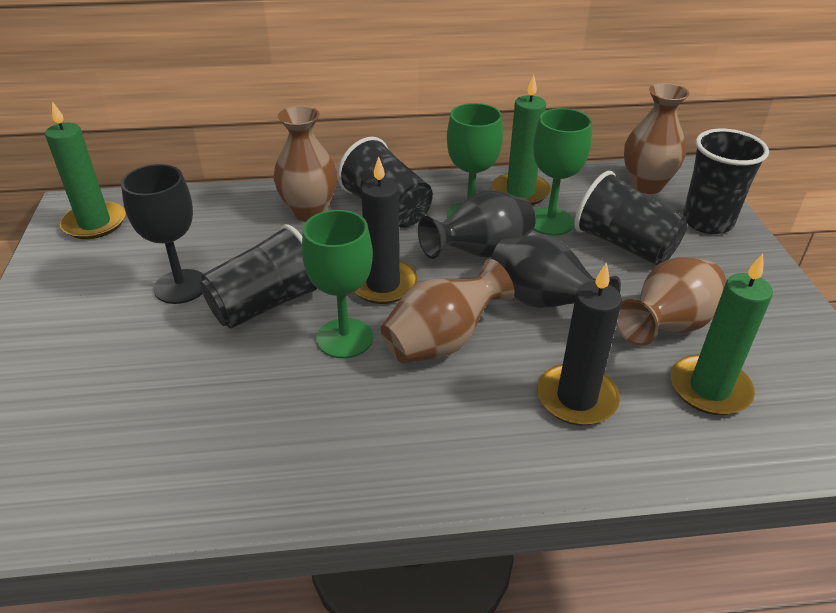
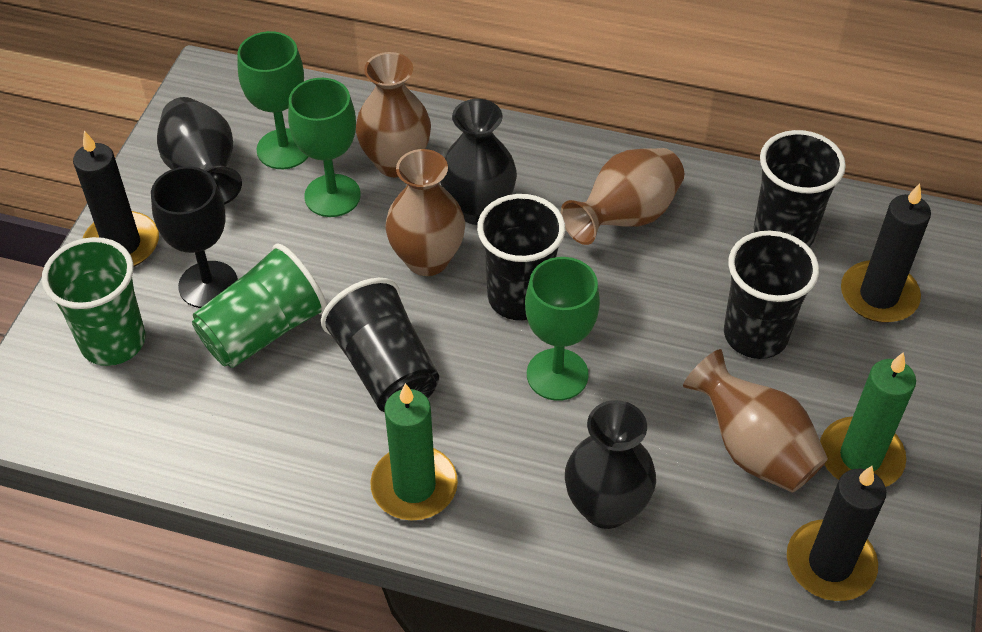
black candle: [354,156,418,304] [537,262,622,425] = 2 -> [73,131,159,267] [787,466,886,601] [841,183,931,323] = 3
black vase: [418,191,536,259] [491,235,621,308] = 2 -> [157,97,242,205] [440,99,517,225] [565,400,656,529] = 3
green candle: [45,101,126,239] [492,75,551,205] [671,254,773,415] = 3 -> [370,383,458,521] [820,352,916,487] = 2
green cup: none = 0 -> [42,237,145,366] [192,243,327,368] = 2

